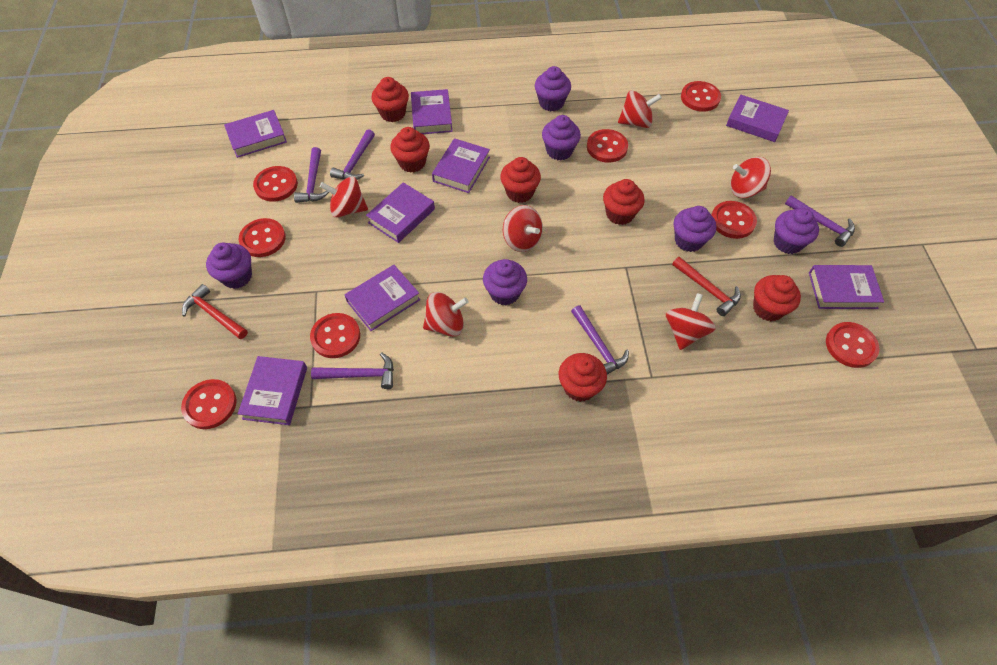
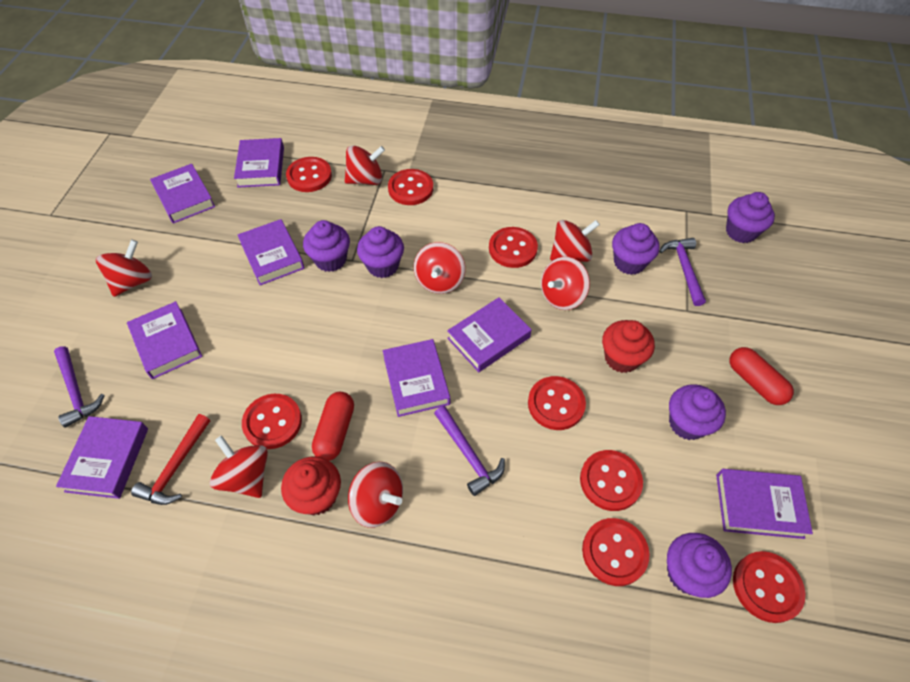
purple hammer: [294,147,329,203] [311,352,394,389] [330,129,375,180] [571,305,629,375] [785,195,855,247] = 5 -> [54,346,105,428] [434,406,505,496] [659,238,706,306] = 3
red capsule: none = 0 -> [312,392,354,461] [730,347,794,405] = 2
red cupcake: [372,77,409,122] [390,127,430,173] [500,157,541,203] [559,353,607,402] [603,179,645,225] [753,275,801,321] = 6 -> [281,457,341,516] [602,320,655,373] = 2
red hammer: [182,284,248,339] [672,257,741,316] = 2 -> [131,414,210,505] = 1
red spinning top: [320,177,368,218] [423,292,469,337] [503,205,543,252] [618,90,662,128] [666,293,716,350] [730,157,771,198] = 6 -> [96,240,152,297] [210,435,268,498] [345,145,385,185] [348,462,403,528] [414,242,465,294] [541,257,590,310] [550,220,600,262] = 7

